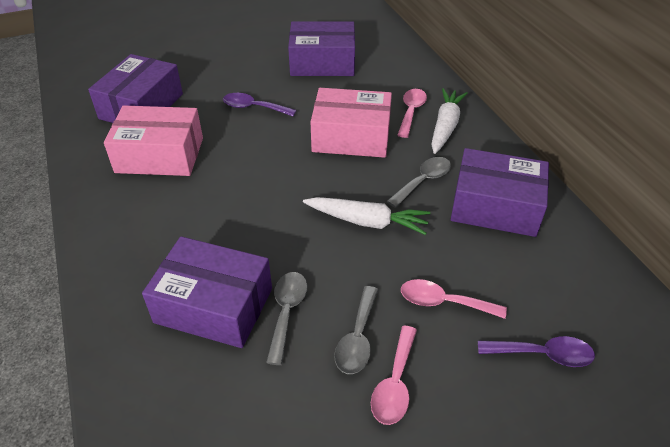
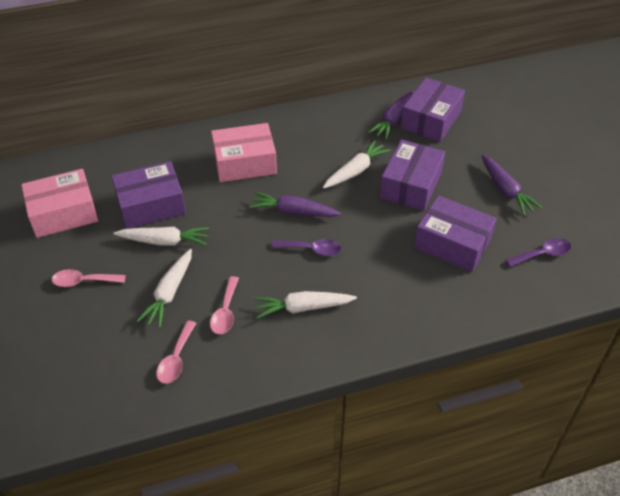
grey spoon: [266,272,307,365] [334,286,378,374] [387,157,451,208] = 3 -> none = 0
purple carrot: none = 0 -> [249,192,341,217] [368,91,415,140] [481,154,542,216] = 3
white carrot: [303,197,430,235] [431,88,468,154] = 2 -> [114,227,209,246] [137,249,192,328] [254,291,357,319] [323,140,391,189] = 4

